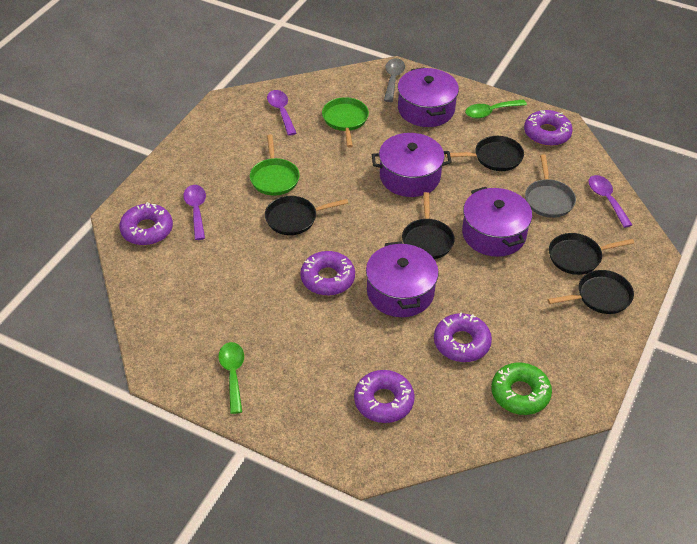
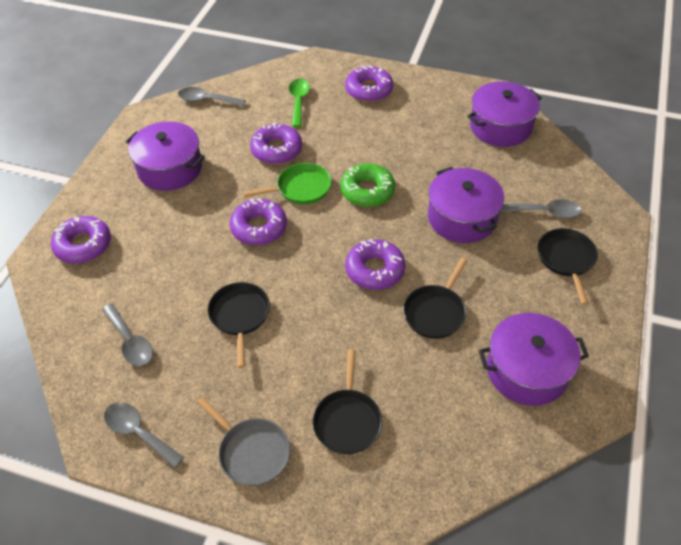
black pan: [265,196,348,235] [402,192,455,259] [445,136,524,171] [547,270,634,314] [549,233,634,275] = 5 -> [208,282,270,368] [313,349,382,454] [403,258,468,339] [538,228,598,305] = 4
green pan: [250,134,300,196] [322,97,369,147] = 2 -> [243,163,331,204] = 1
green spoon: [218,342,244,414] [465,99,527,118] = 2 -> [289,79,310,127] = 1
grey spoon: [384,58,405,102] = 1 -> [102,304,153,366] [104,402,184,468] [178,87,246,106] [500,200,581,218] = 4
purple spoon: [183,185,206,240] [267,90,296,136] [588,175,632,228] = 3 -> none = 0

